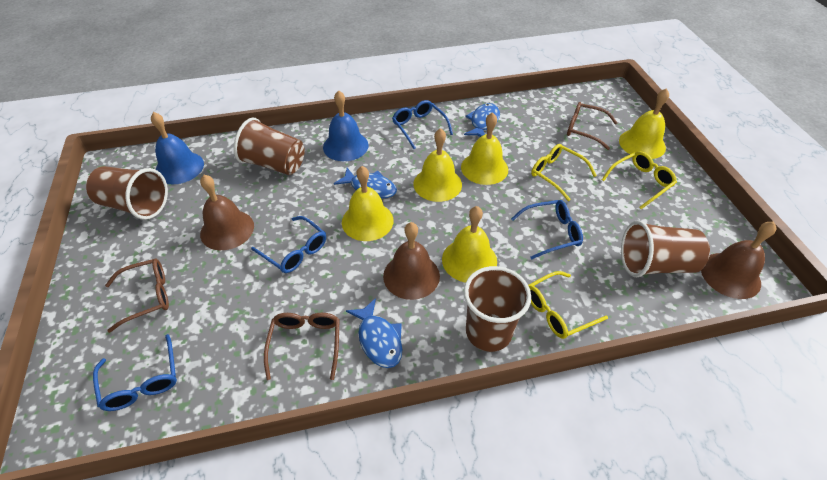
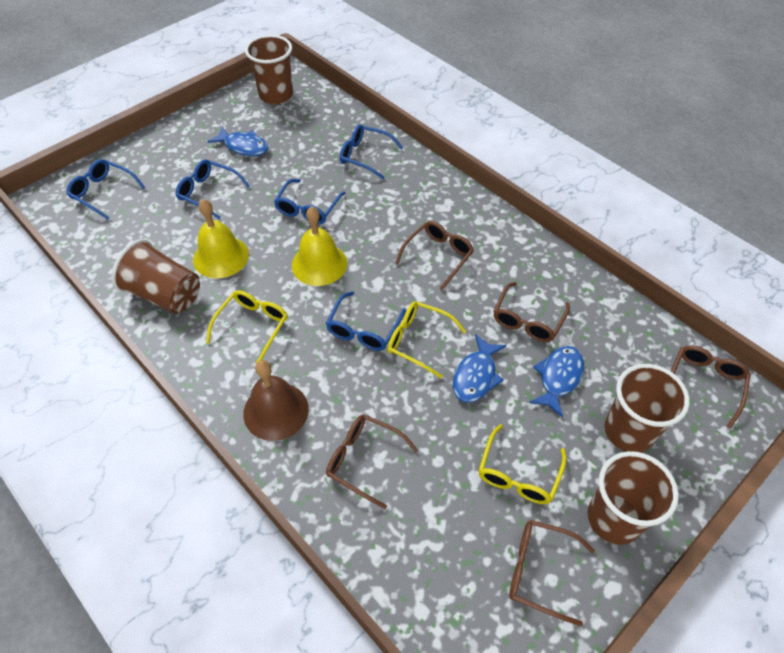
blue bell: [151,112,204,184] [323,90,368,161] = 2 -> none = 0
blue glasses: [93,334,177,411] [251,216,326,273] [392,100,453,149] [511,200,583,259] = 4 -> [66,159,145,220] [176,159,250,219] [274,179,345,224] [326,291,406,351] [340,124,403,179] = 5
brown bell: [200,175,254,250] [383,222,440,300] [701,222,777,299] = 3 -> [243,360,309,441] = 1
brown glasses: [105,258,169,333] [264,313,340,380] [567,102,617,150] = 3 -> [326,414,418,509] [395,221,474,290] [493,282,570,342] [509,520,595,626] [671,345,751,428] = 5
yellow bell: [342,166,394,241] [413,128,462,202] [442,206,497,282] [461,112,508,185] [619,88,669,159] = 5 -> [193,199,249,278] [292,207,347,286] = 2

